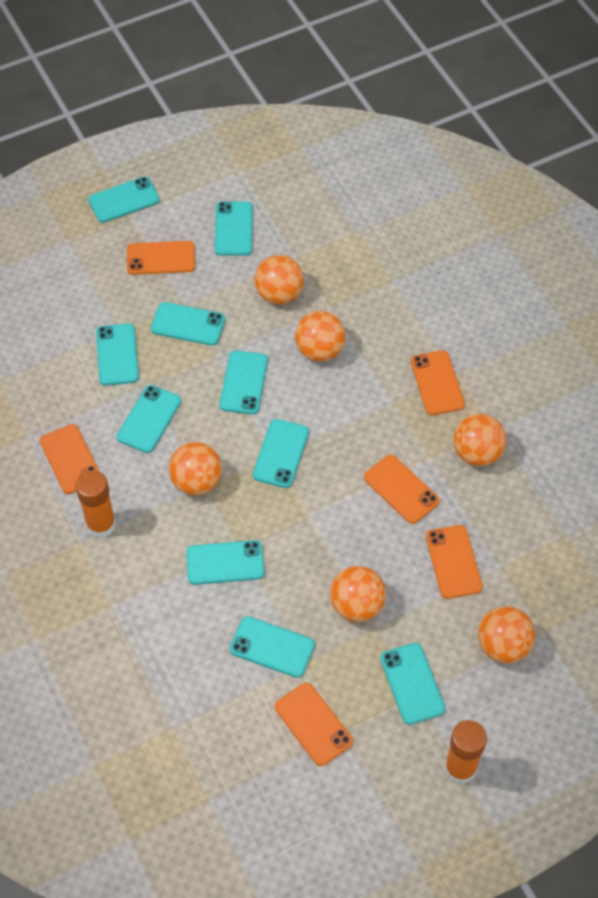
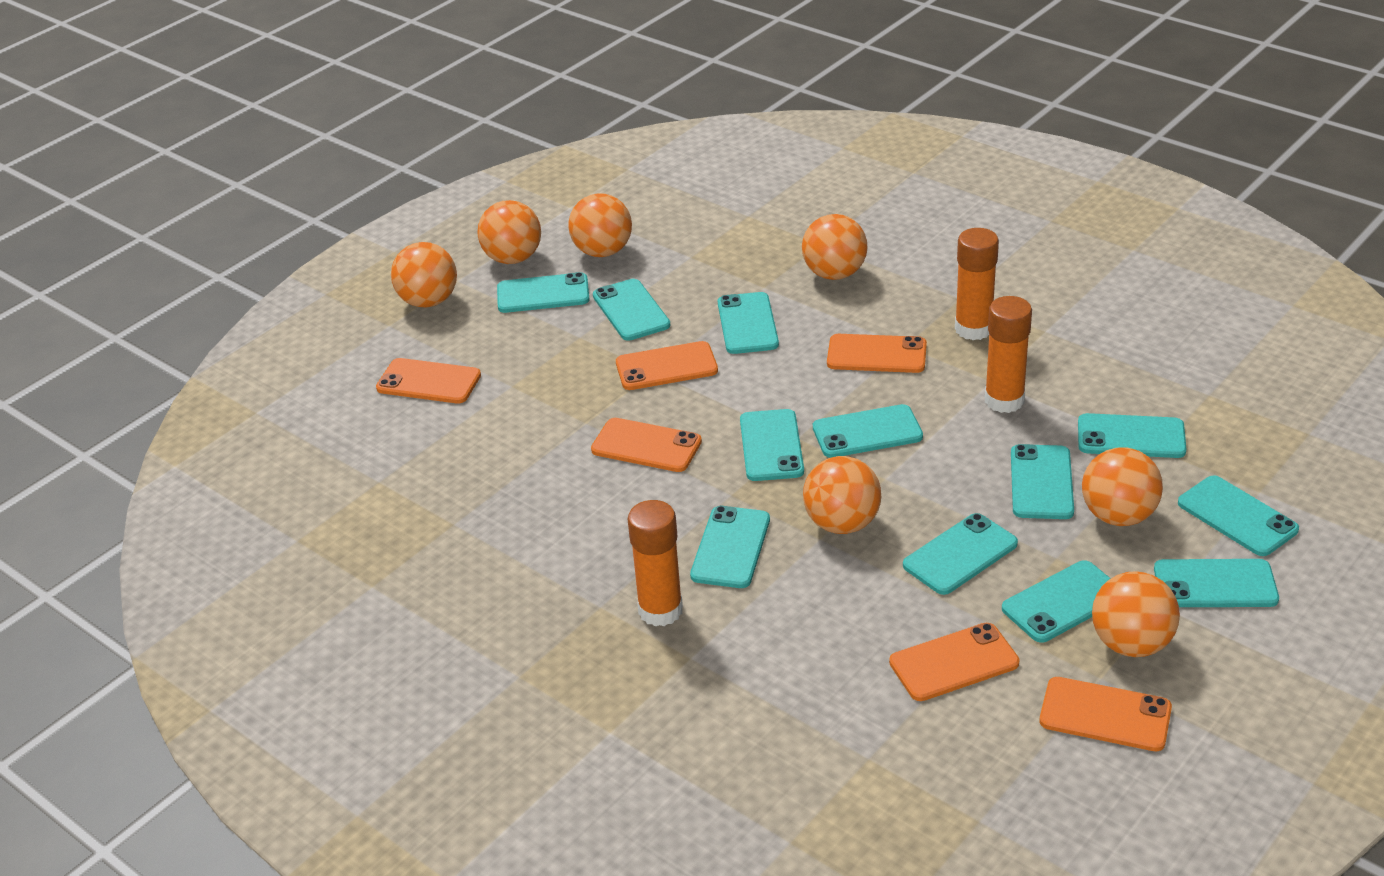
orange ball: [169,442,222,495] [255,255,304,305] [295,311,346,362] [330,566,386,622] [453,414,507,466] [478,606,535,664] = 6 -> [391,242,457,307] [477,200,541,264] [568,193,632,257] [802,214,868,280] [803,456,881,534] [1082,447,1163,526] [1092,571,1180,657] = 7
orange glue stick: [75,470,116,538] [445,720,487,784] = 2 -> [628,500,683,626] [955,228,999,340] [985,296,1032,413] = 3
turquoise phone: [88,177,160,223] [96,323,139,386] [117,385,181,453] [151,302,225,346] [186,540,264,585] [215,201,253,256] [219,351,268,414] [230,616,315,678] [253,419,309,488] [380,643,446,725] = 10 -> [497,272,590,313] [593,279,670,341] [690,506,770,588] [718,292,779,354] [740,409,804,481] [813,404,923,458] [903,513,1018,595] [1002,560,1111,643] [1011,444,1074,519] [1078,413,1186,458] [1154,559,1279,607] [1178,476,1299,556] = 12

